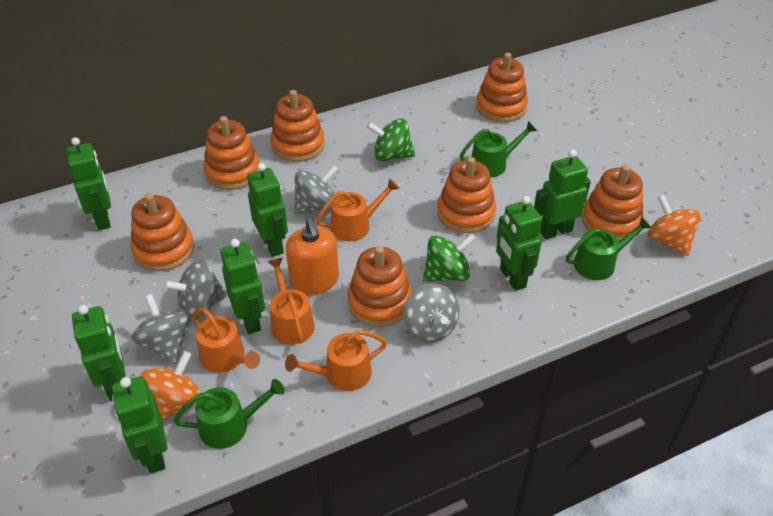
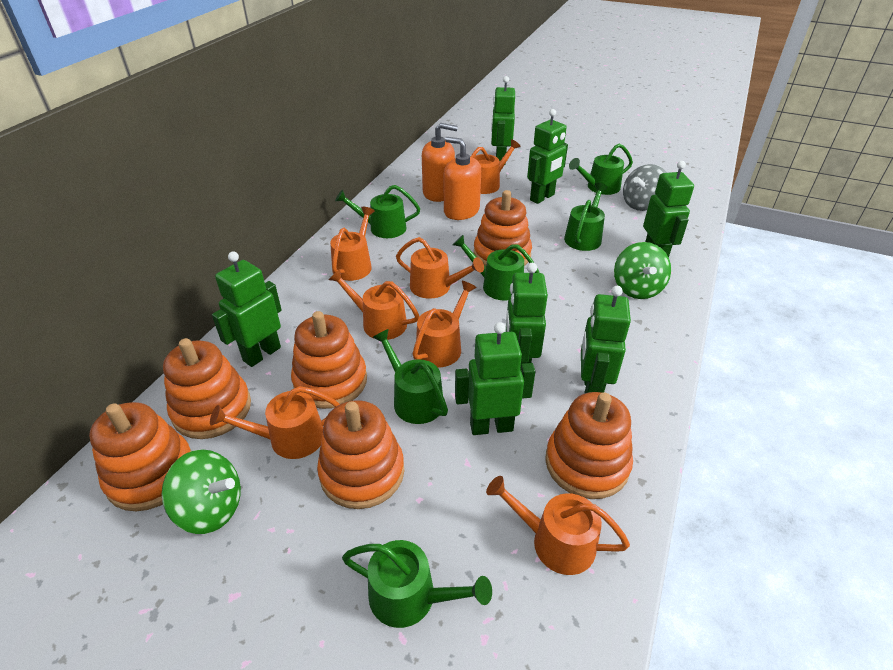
green watering can: [173,379,285,449] [460,121,537,177] [566,217,652,280] = 3 -> [335,185,420,238] [342,540,492,628] [372,329,448,424] [453,235,540,301] [564,183,608,251] [569,144,633,195] = 6
grey spinning top: [131,294,191,364] [163,261,228,319] [294,165,338,214] [403,283,460,343] = 4 -> [623,164,667,211] = 1
orange soap dispenser: [286,218,339,295] = 1 -> [422,123,458,202] [444,137,481,220] = 2
orange spinning top: [141,351,201,420] [648,195,701,256] = 2 -> none = 0
orange stacking toy: [131,193,194,271] [203,116,259,190] [271,90,325,162] [348,246,412,327] [437,157,496,233] [476,53,528,122] [582,165,643,241] = 7 -> [89,402,191,511] [163,338,251,439] [291,311,367,409] [317,400,404,509] [474,190,532,266] [545,392,633,499] = 6
orange watering can: [192,308,260,373] [268,258,315,345] [285,330,387,391] [316,179,399,242] = 4 -> [210,386,340,459] [329,269,419,340] [330,207,375,281] [396,237,484,299] [413,281,477,367] [471,139,521,194] [486,476,630,575] = 7

